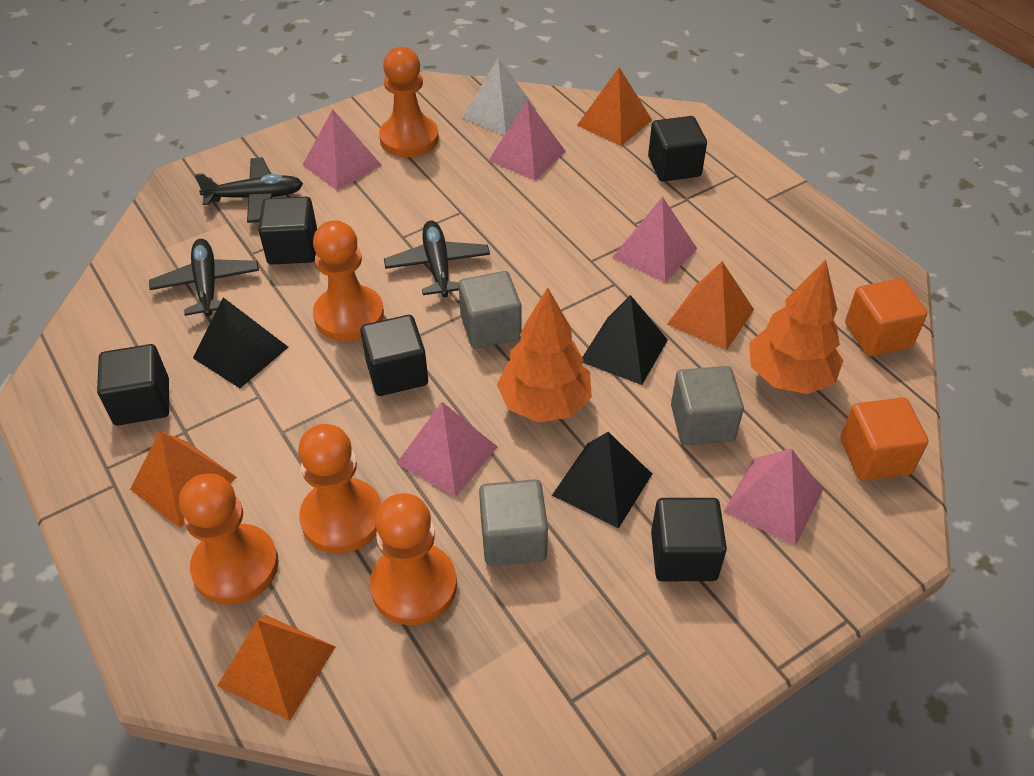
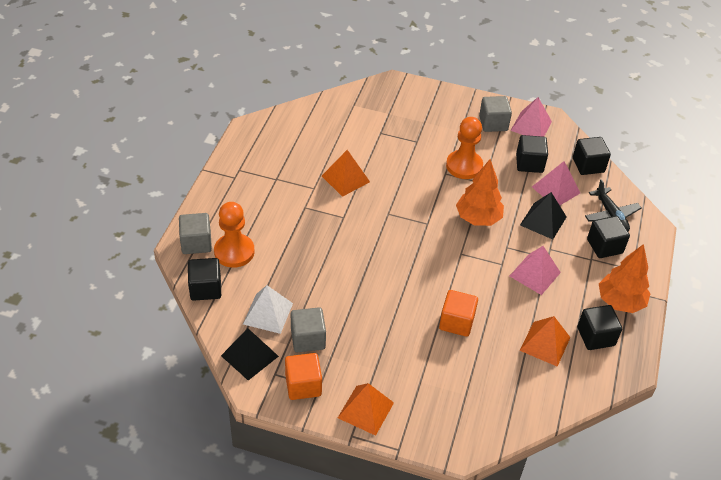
black plane: [149,239,259,317] [195,157,303,223] [384,221,490,297] = 3 -> [585,179,641,231] = 1
black pyramid: [193,297,288,388] [552,432,652,528] [582,295,668,385] = 3 -> [221,328,279,380] [520,192,566,239] = 2
orange pawn: [179,474,279,605] [298,424,381,554] [313,220,384,342] [370,493,457,625] [379,47,439,157] = 5 -> [214,202,254,268] [446,117,483,179] = 2
orange pyramid: [130,431,237,528] [217,615,335,721] [577,67,652,146] [667,261,754,350] = 4 -> [322,150,370,197] [338,383,394,436] [520,316,571,367] = 3
pink pyramid: [303,109,381,191] [396,402,498,497] [488,100,566,181] [613,196,697,283] [724,448,823,546] = 5 -> [510,97,552,137] [510,246,561,295] [532,161,580,205] = 3

